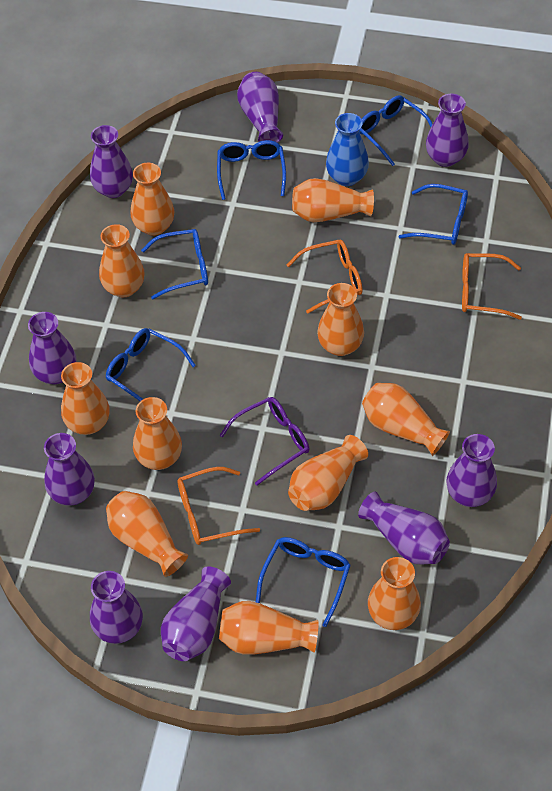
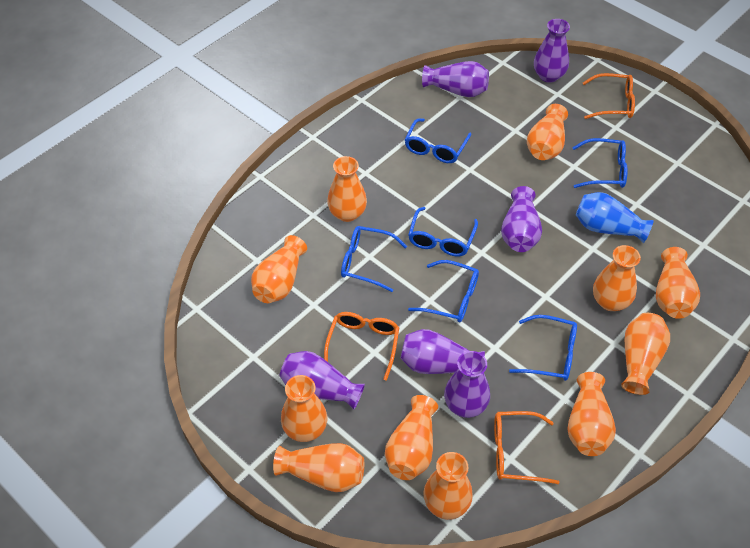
purple glasses: [219,397,309,486] = 1 -> none = 0
purple vase: [28,312,76,384] [44,433,95,506] [90,125,133,198] [90,571,143,644] [161,566,231,661] [237,72,283,143] [358,491,450,565] [426,94,469,167] [446,434,497,507] = 9 -> [280,351,365,410] [400,329,485,374] [422,61,489,97] [444,351,490,418] [501,186,542,252] [534,19,570,83] = 6

